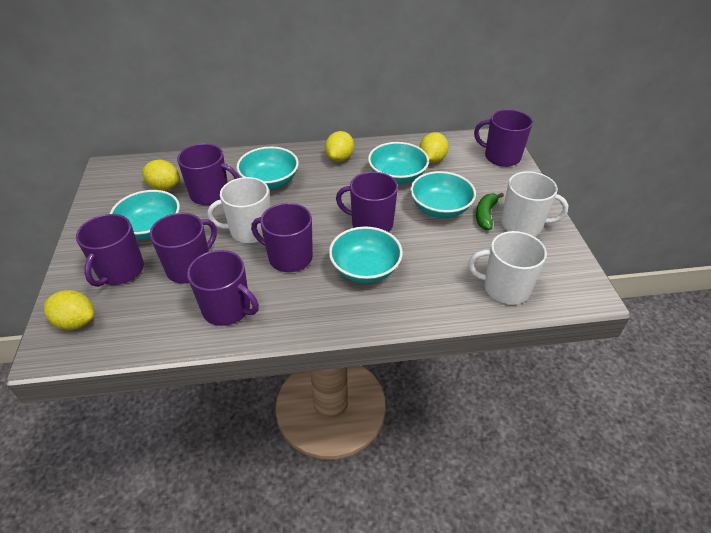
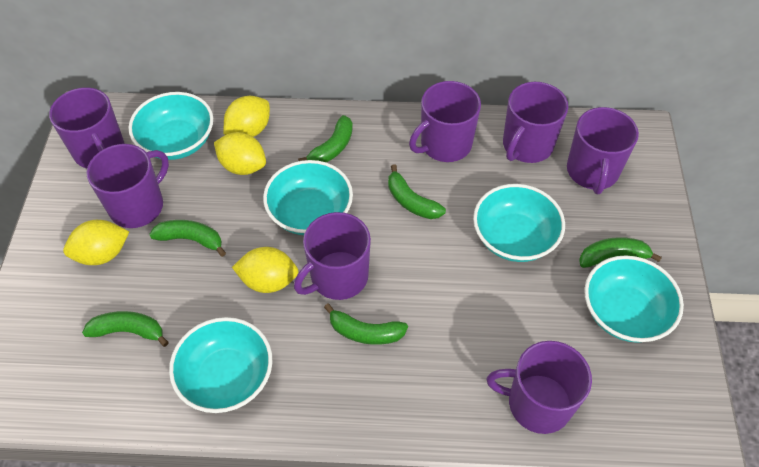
green banana: [476,193,504,230] = 1 -> [82,311,169,347] [149,220,226,257] [298,115,353,162] [324,304,408,345] [388,165,446,219] [579,237,662,268] = 6
white mug: [208,177,270,243] [468,231,547,304] [501,171,568,236] = 3 -> none = 0

